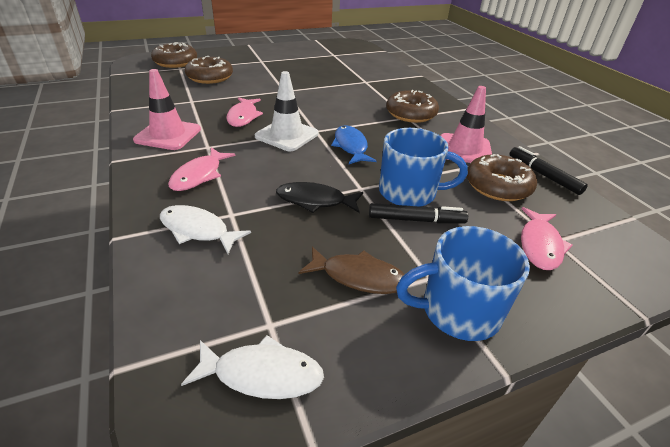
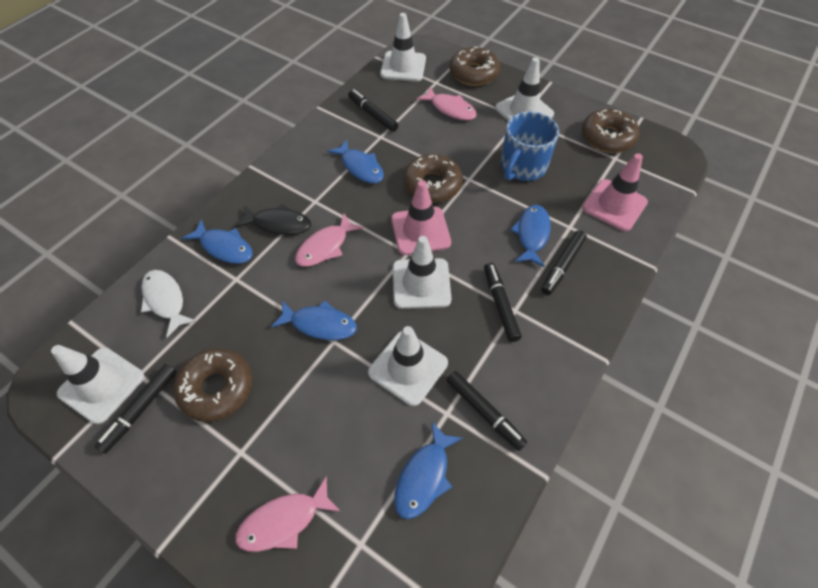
black marker: [369,203,468,224] [510,146,588,195] = 2 -> [95,364,177,454] [348,89,399,132] [446,371,527,451] [484,263,522,342] [541,230,587,295] = 5
blue fish: [331,125,377,164] = 1 -> [182,220,253,264] [271,300,357,340] [327,140,384,184] [394,422,463,519] [510,205,551,267] = 5
blue mug: [379,128,468,207] [396,226,530,341] = 2 -> [501,111,559,181] = 1
brown fish: [298,246,405,294] = 1 -> none = 0
white fish: [160,205,251,254] [181,335,324,399] = 2 -> [141,270,197,337] = 1
white traffic cone: [255,71,319,151] = 1 -> [51,345,144,424] [368,326,448,406] [380,13,426,81] [393,236,452,309] [495,57,554,121] = 5

